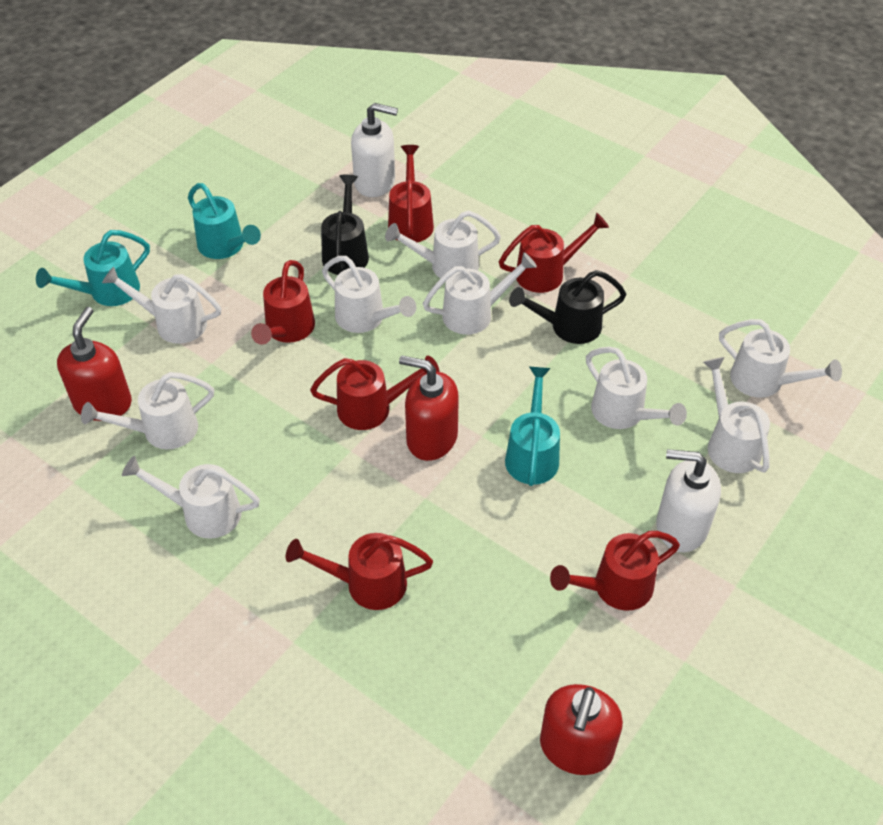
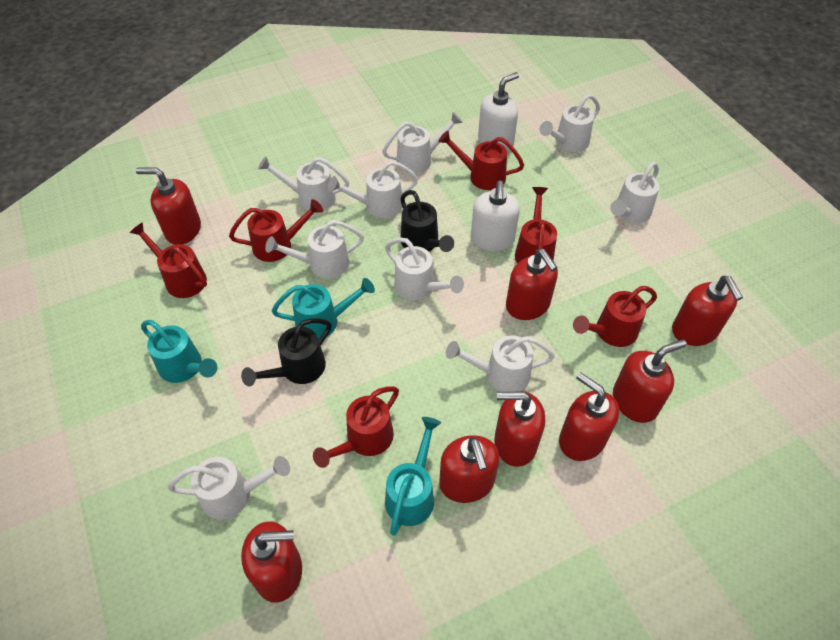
red soap dispenser: [57,307,132,421] [399,355,459,461] [540,684,623,775] = 3 -> [136,167,201,245] [241,521,302,603] [439,435,500,503] [494,391,545,467] [506,249,558,320] [559,372,619,461] [613,339,687,423] [672,276,743,346] = 8

